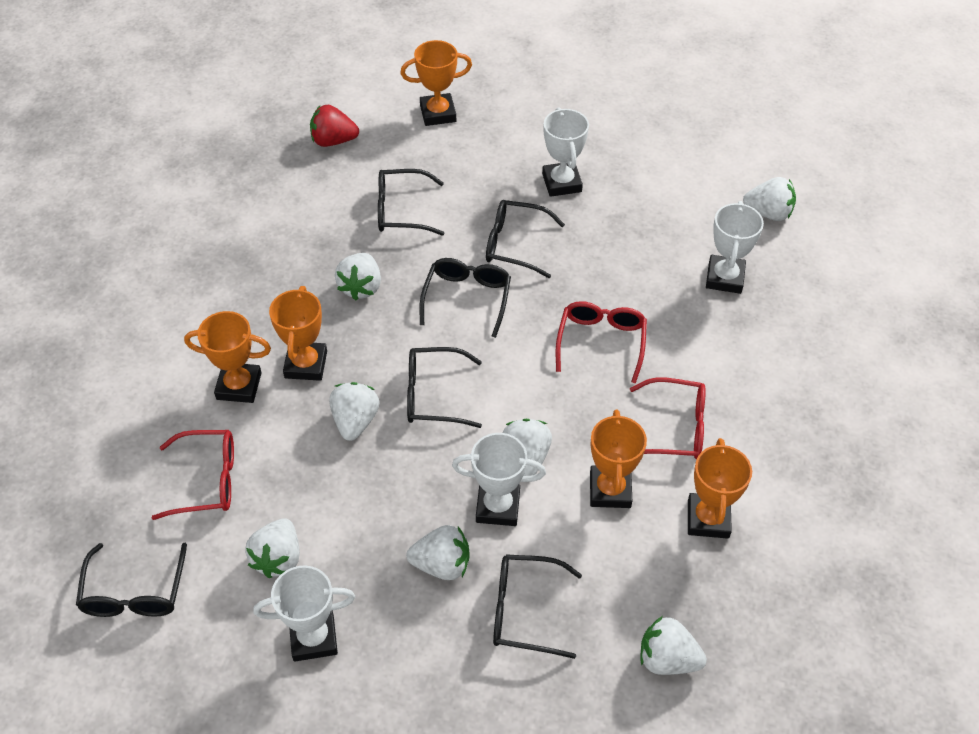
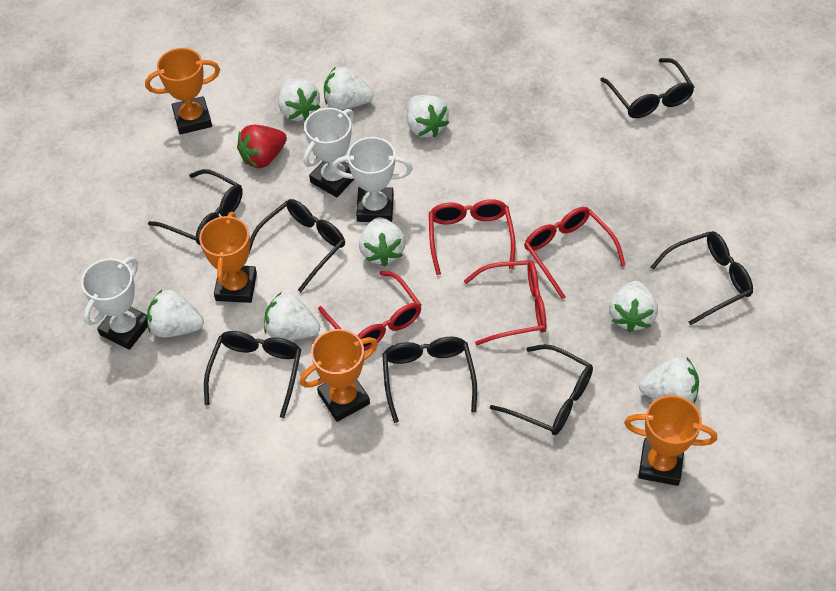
black glasses: [76,543,187,617] [378,169,445,236] [407,347,482,428] [419,258,511,338] [486,200,565,278] [493,554,582,659] = 6 -> [148,169,243,245] [204,331,301,418] [249,199,345,292] [382,337,477,423] [490,344,593,435] [600,58,694,118] [651,231,753,325] = 7
orange trophy: [184,311,271,403] [269,286,327,381] [400,40,472,126] [590,410,647,508] [688,438,752,539] = 5 -> [145,48,220,135] [199,212,257,303] [300,329,378,422] [624,395,717,486] = 4
red glasses: [152,430,234,520] [556,301,647,383] [630,377,706,459] = 3 -> [318,271,422,351] [429,199,516,275] [464,260,546,346] [524,207,625,299] = 4
white strawberry: [245,518,300,578] [329,382,380,441] [335,253,381,300] [406,525,470,580] [502,419,552,476] [640,616,707,675] [743,177,796,221] = 7 -> [147,290,204,337] [264,293,320,340] [278,79,320,121] [324,67,374,110] [359,217,406,266] [407,95,449,137] [609,281,658,332] [639,357,699,403] = 8
white trophy: [253,565,355,662] [452,433,546,526] [542,107,589,197] [706,201,764,294] = 4 -> [81,257,148,350] [304,108,354,197] [332,137,413,222] = 3

